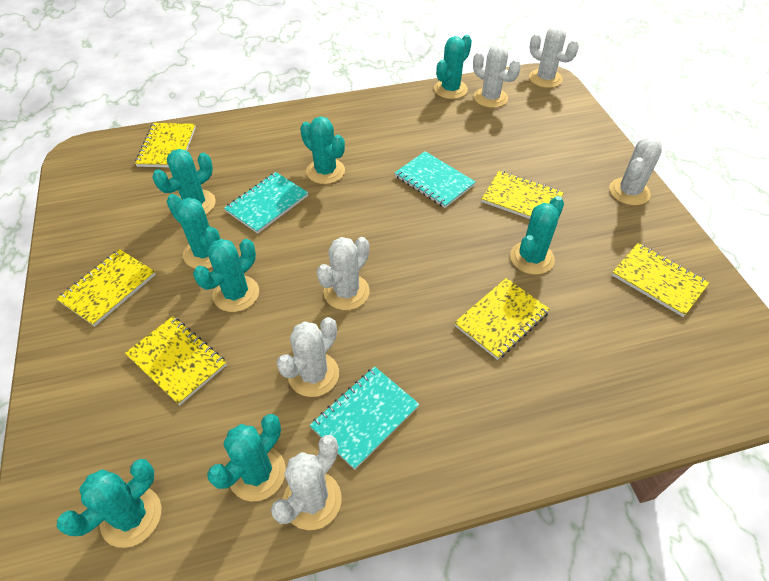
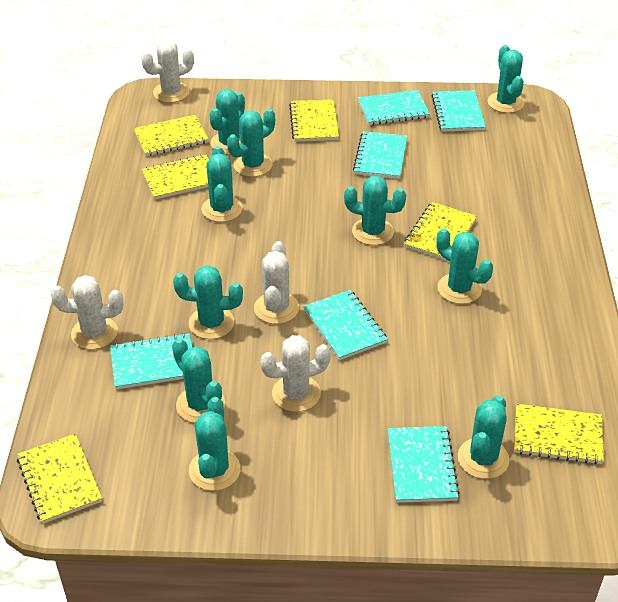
turquoise cactus: [56,459,161,548] [153,149,216,214] [167,194,220,269] [193,239,259,312] [207,414,286,501] [300,116,345,184] [434,35,472,99] [510,196,564,275] = 8 -> [172,338,225,423] [173,265,243,339] [189,397,240,491] [201,146,243,222] [209,89,245,155] [227,109,275,177] [344,176,406,245] [437,228,493,304] [458,395,509,479] [488,45,524,113] = 10
turquoise notebook: [224,172,308,234] [310,366,419,470] [395,151,476,208] = 3 -> [110,333,192,389] [303,290,388,360] [353,131,407,179] [358,90,430,125] [388,426,460,503] [432,90,486,132] = 6
white cactus: [271,435,342,530] [277,317,339,397] [317,237,370,310] [473,44,521,108] [529,26,579,88] [609,137,662,205] = 6 -> [51,275,123,350] [141,40,194,103] [254,241,299,324] [260,335,331,412] = 4

